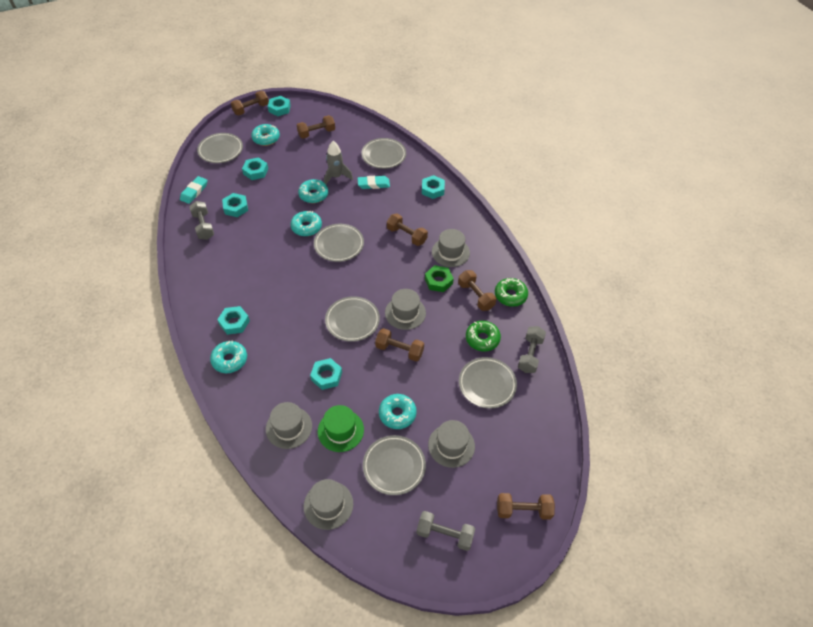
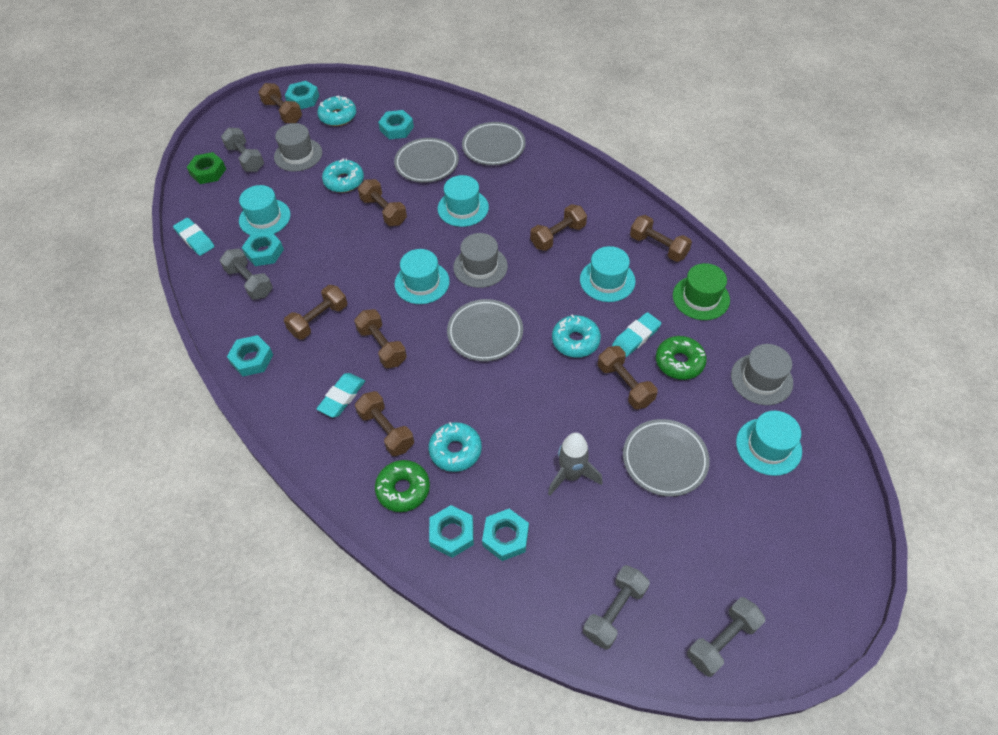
brown dumbbell: [231,91,269,115] [297,115,335,139] [375,328,424,361] [387,213,428,246] [458,270,496,311] [497,493,555,520] = 6 -> [258,83,302,123] [284,285,347,339] [354,309,407,368] [355,391,414,456] [358,179,407,226] [530,204,587,251] [598,346,657,409] [630,215,692,262] = 8
grey dumbbell: [189,201,214,240] [416,511,475,551] [518,326,546,373] = 3 -> [220,248,273,300] [221,128,264,172] [583,565,650,650] [687,597,765,677] = 4
grey hat: [266,402,312,449] [304,479,353,530] [385,289,426,330] [428,420,475,468] [432,229,470,267] = 5 -> [274,123,322,172] [453,233,508,288] [731,344,793,405] = 3
grey plate: [197,133,243,163] [314,224,364,262] [325,296,380,342] [361,138,406,169] [363,435,426,495] [459,357,517,408] = 6 -> [394,138,459,183] [447,299,523,361] [462,122,526,165] [623,419,710,496] = 4
turquoise donut: [210,340,247,373] [251,124,280,146] [290,211,322,236] [298,179,328,203] [379,394,417,429] = 5 -> [317,96,356,126] [322,158,364,193] [429,422,482,472] [552,314,601,358] = 4
turquoise eraser: [180,176,207,204] [357,176,390,189] = 2 -> [173,218,214,256] [317,373,365,418] [612,312,661,357] = 3
turquoise hat: none = 0 -> [239,185,291,235] [395,249,450,304] [438,175,489,227] [580,246,636,302] [736,411,802,476] = 5

